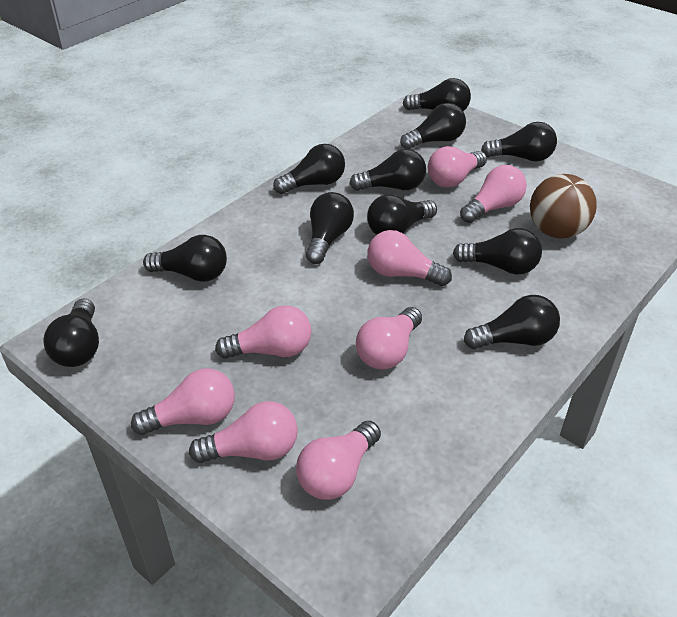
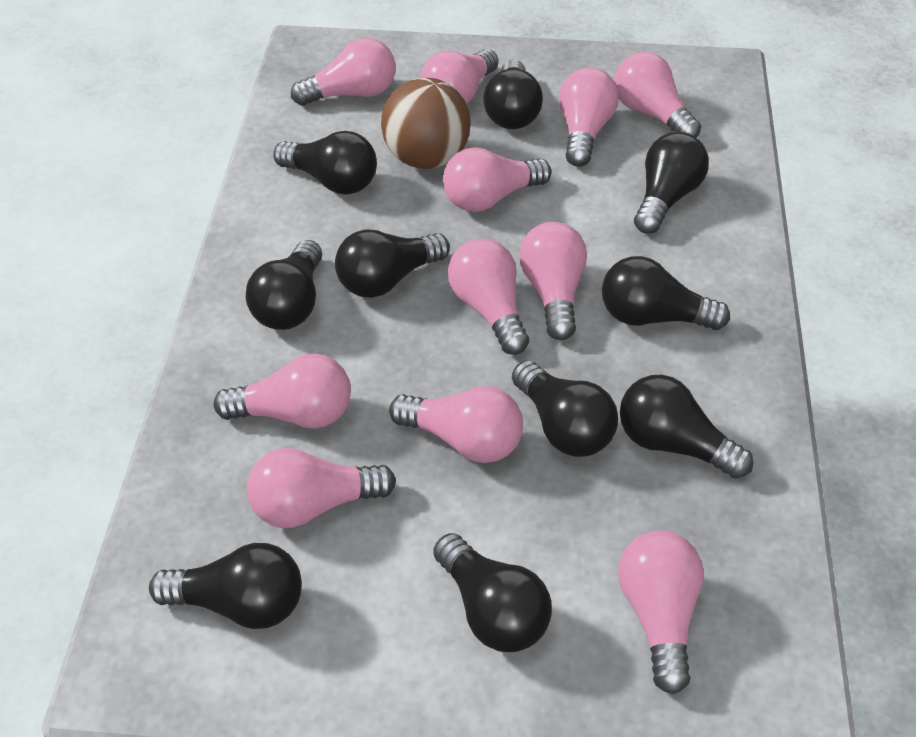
black light bulb: [43,298,99,367] [143,235,227,282] [273,144,345,194] [306,192,354,264] [350,149,426,191] [367,194,437,235] [400,103,466,149] [403,78,471,111] [453,228,542,275] [464,295,560,349] [481,122,557,161] = 11 -> [149,543,302,629] [246,240,322,330] [273,131,377,195] [335,229,450,298] [433,533,552,652] [483,59,543,129] [512,360,618,457] [602,256,730,330] [620,375,753,479] [634,132,709,234] = 10
pink light bulb: [131,368,235,435] [189,401,298,463] [215,305,312,359] [296,421,381,500] [356,307,422,370] [367,230,452,286] [428,146,487,188] [460,165,527,223] = 8 -> [214,354,351,429] [247,448,396,528] [291,38,396,106] [389,386,523,463] [420,49,498,105] [443,147,551,212] [448,239,529,355] [519,222,587,340] [559,67,619,167] [614,51,701,138] [618,530,704,694] = 11

